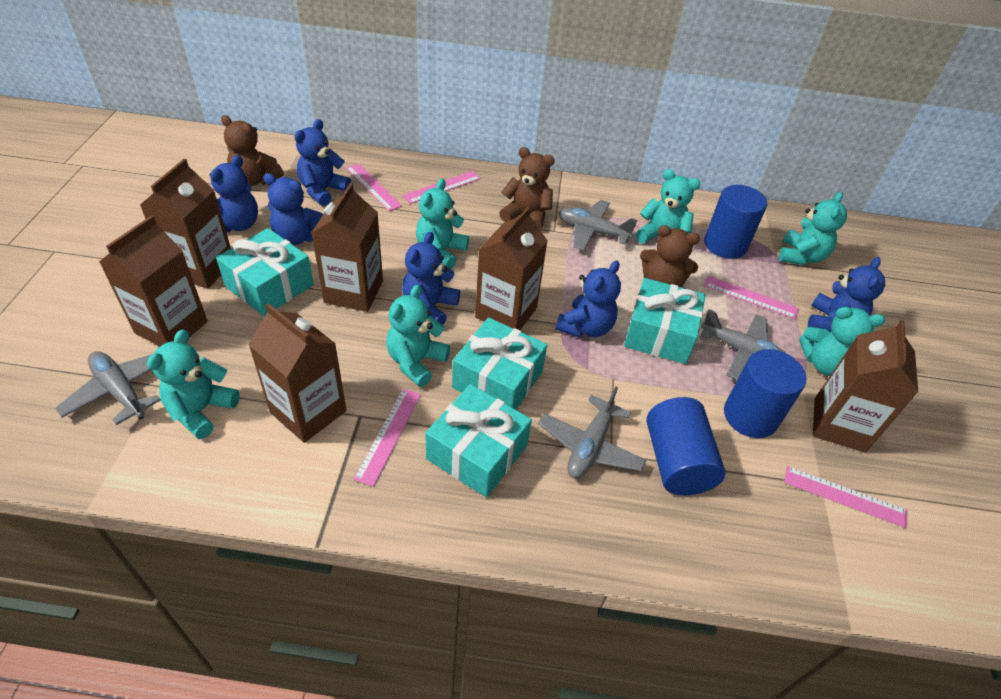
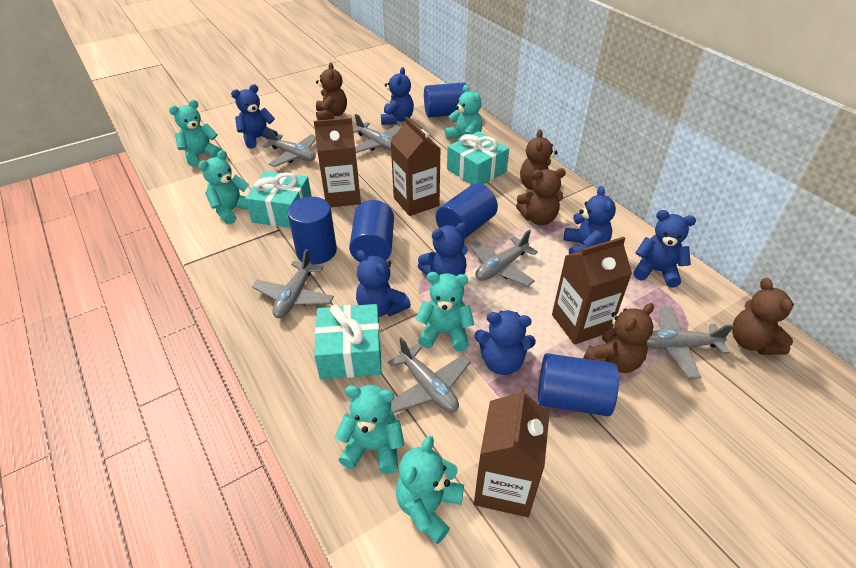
blue cylinder: [647,397,726,496] [704,185,767,259] [724,349,806,438] = 3 -> [287,197,337,265] [349,200,394,262] [424,82,466,117] [436,184,498,239] [538,353,619,416] = 5
blue teddy bear: [210,155,258,232] [263,173,323,245] [294,119,351,206] [402,232,460,325] [555,261,621,338] [808,257,885,332] = 6 -> [231,84,278,149] [356,250,411,317] [381,67,414,125] [418,223,468,276] [475,310,536,375] [563,186,616,254] [633,210,696,288] = 7
brown carton: [99,215,208,346] [140,159,231,289] [248,303,346,443] [311,183,383,312] [475,207,548,330] [813,320,918,453] = 6 -> [314,118,361,207] [391,117,440,216] [474,386,550,517] [552,237,632,345] = 4
brown teddy bear: [221,115,284,186] [499,147,554,231] [640,225,700,287] = 3 -> [316,62,347,120] [516,168,566,225] [520,129,558,190] [583,303,654,373] [732,278,794,355] = 5
grey plane: [55,351,161,425] [538,386,646,479] [559,200,637,251] [699,309,787,380] = 4 -> [252,249,334,318] [262,127,316,167] [353,114,402,153] [388,337,471,413] [469,230,538,286] [646,306,734,379] = 6
pink ruler: [346,163,402,211] [354,389,421,487] [402,171,481,204] [704,276,799,319] [784,466,907,528] = 5 -> none = 0
turquoise gift: [216,228,314,316] [425,384,532,497] [452,317,547,410] [624,278,706,364] = 4 -> [245,171,312,228] [314,304,382,379] [447,131,509,185] = 3

